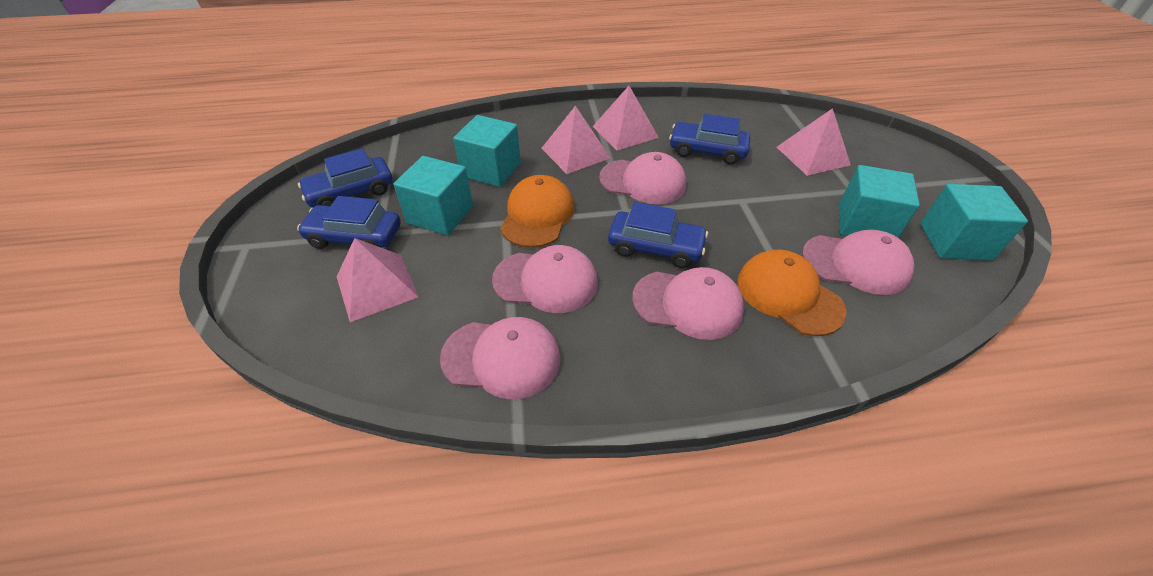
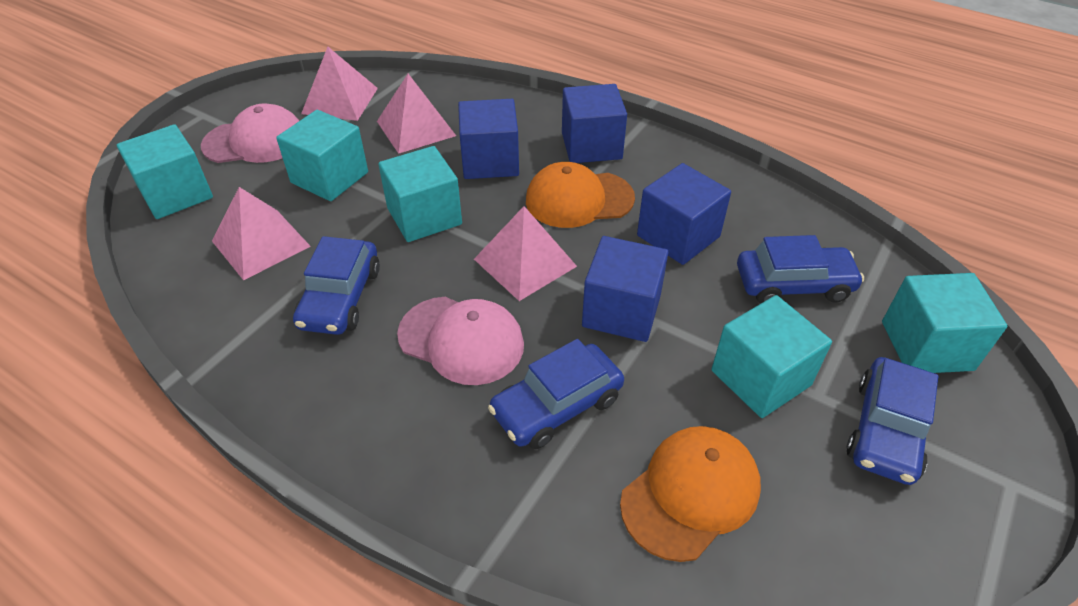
blue cube: none = 0 -> [458,99,519,179] [562,84,627,163] [582,236,669,342] [637,163,731,265] = 4
pink cap: [440,317,560,399] [492,245,598,313] [599,152,686,204] [632,267,744,340] [802,229,914,295] = 5 -> [201,103,299,163] [397,297,524,385] = 2
turquoise cube: [393,156,473,235] [453,115,521,187] [839,165,920,238] [920,184,1028,261] = 4 -> [117,124,213,219] [276,110,368,201] [379,146,462,242] [711,295,832,418] [882,273,1007,373] = 5

